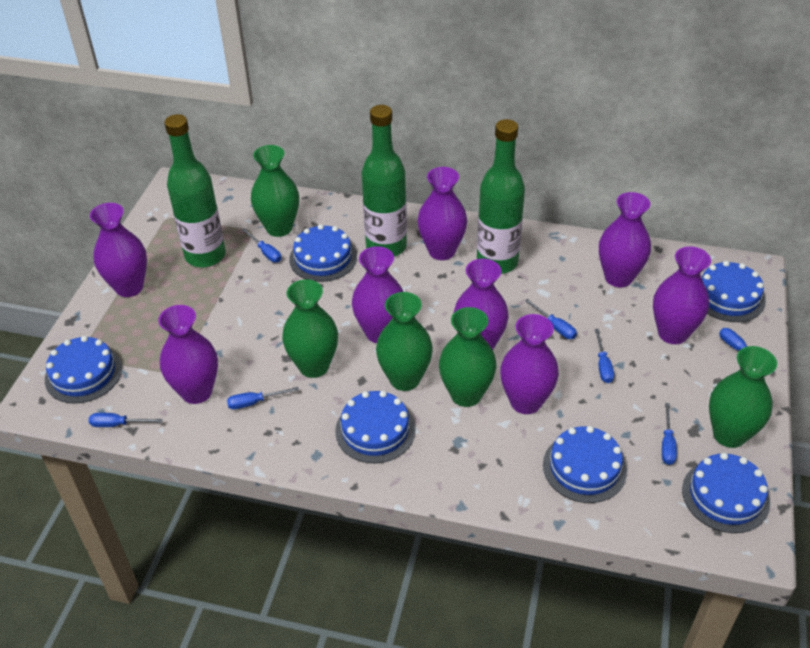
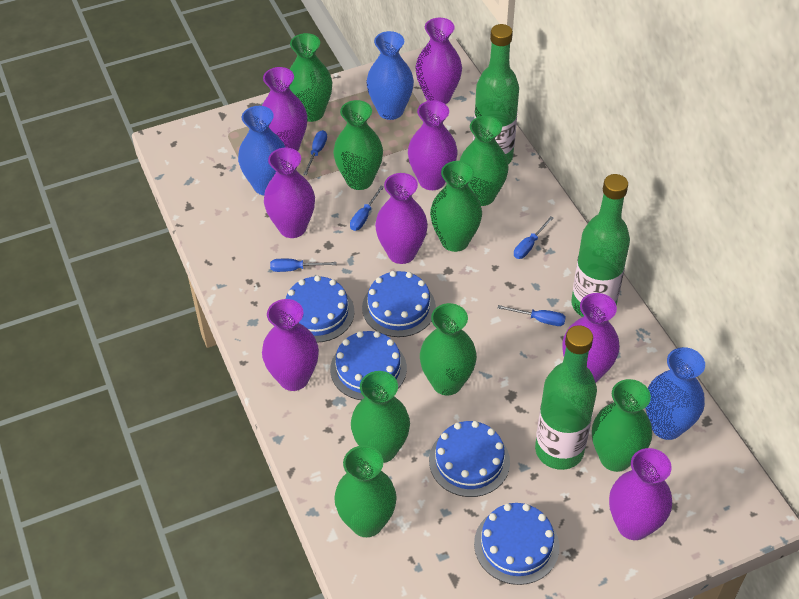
blue cake: [45,336,122,404] [289,224,357,282] [335,391,416,463] [543,426,627,503] [682,453,770,533] [701,261,766,322] = 6 -> [286,275,354,343] [330,331,407,400] [362,271,436,337] [429,421,510,497] [474,503,559,585] = 5
blue screwdriver: [89,413,163,427] [227,387,299,409] [242,228,281,262] [525,299,577,339] [595,329,614,383] [662,403,677,465] [719,328,776,374] = 7 -> [270,259,337,272] [303,130,327,175] [350,186,384,231] [498,305,566,326] [514,216,554,259] = 5
blue vase: none = 0 -> [238,106,286,195] [367,31,414,120] [645,347,705,440] = 3
green vase: [251,145,299,237] [282,279,338,378] [376,292,433,391] [439,307,497,407] [709,346,777,448] = 5 -> [289,33,332,122] [333,100,383,190] [334,445,397,537] [351,371,410,463] [420,303,477,395] [430,161,482,252] [460,116,509,206] [592,379,652,472] = 8

